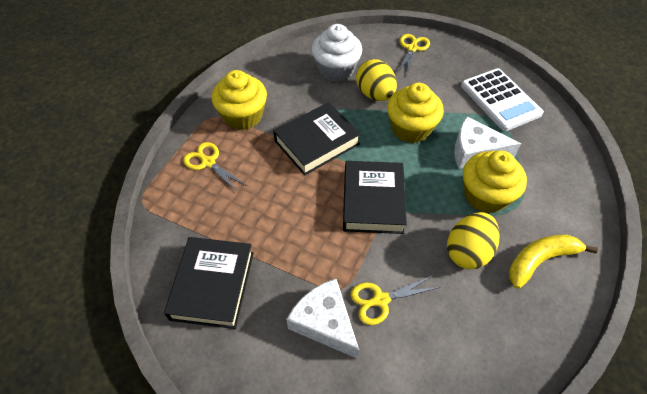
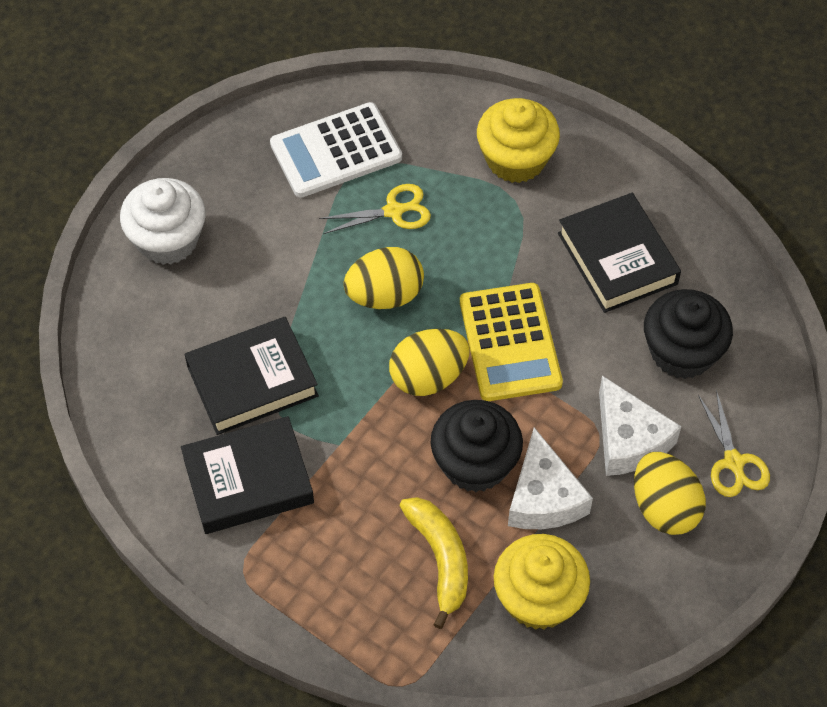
black cupcake: none = 0 -> [431,400,523,492] [644,289,733,379] = 2
yellow calculator: none = 0 -> [460,283,563,401] = 1
yellow cupcake: [212,70,267,130] [387,83,444,143] [463,150,527,213] = 3 -> [477,98,560,183] [494,534,590,630] = 2
yellow egg: [356,59,397,101] [447,212,500,269] = 2 -> [343,247,424,309] [389,329,470,396] [634,452,706,535] = 3
yellow scissors: [183,142,247,193] [351,275,440,325] [397,34,430,75] = 3 -> [319,184,431,234] [698,390,770,497] = 2

